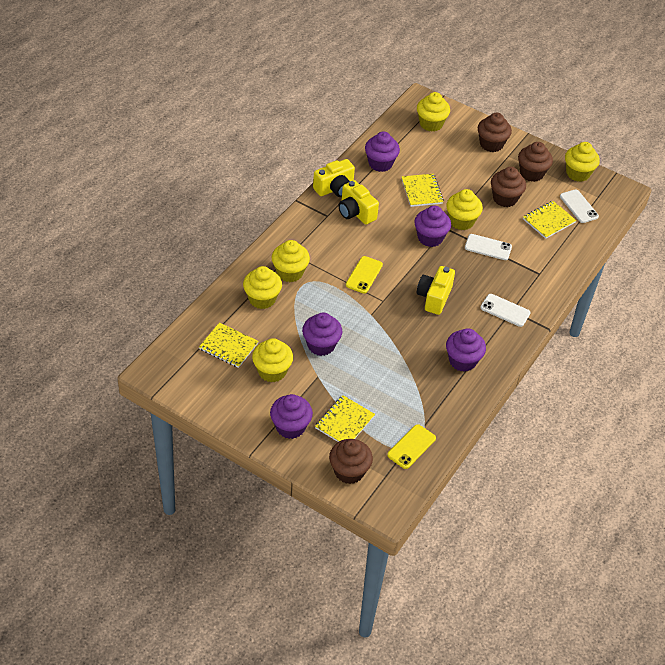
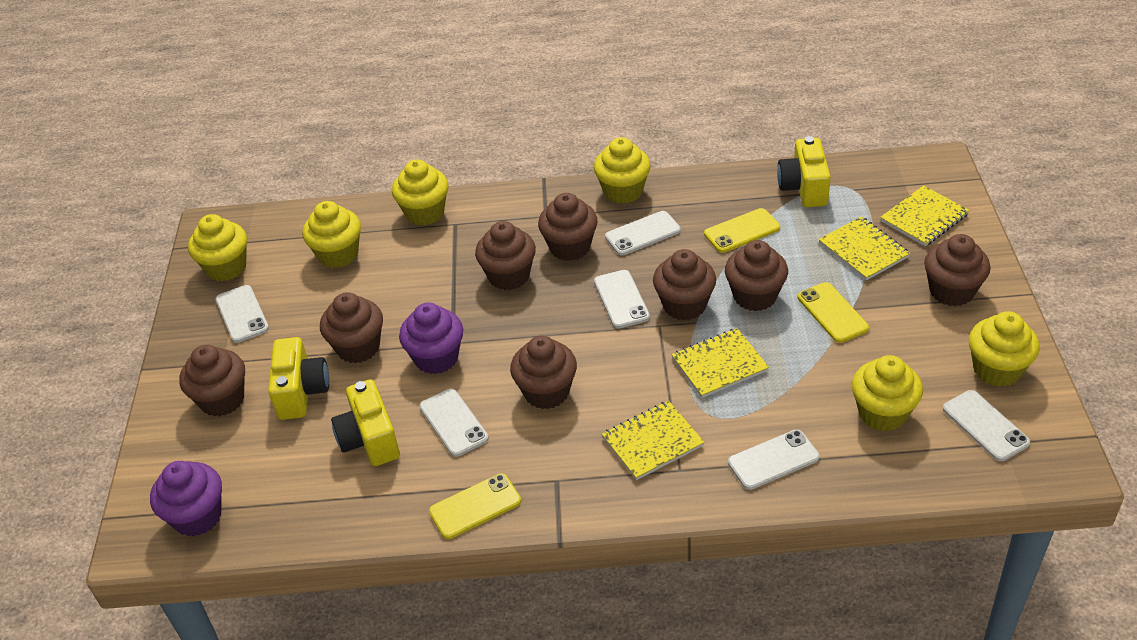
brown cupcake: [329,439,373,484] [478,113,512,152] [491,167,526,207] [518,142,553,182] = 4 -> [179,345,245,417] [320,293,383,363] [475,221,536,290] [510,336,577,409] [538,193,598,261] [653,249,716,321] [725,240,788,311] [924,234,991,306] = 8
purple cupcake: [270,394,313,439] [302,312,342,356] [365,132,400,172] [414,206,451,247] [446,328,486,372] = 5 -> [150,461,222,537] [399,303,463,374] = 2
white phone: [465,234,512,260] [480,294,531,327] [560,189,599,223] = 3 -> [216,285,269,343] [419,389,489,457] [594,270,650,329] [605,211,681,255] [728,430,820,490] [943,390,1030,461] = 6
yellow phone: [346,256,383,293] [387,424,436,469] = 2 -> [429,474,521,539] [704,208,780,253] [798,282,869,343] = 3

